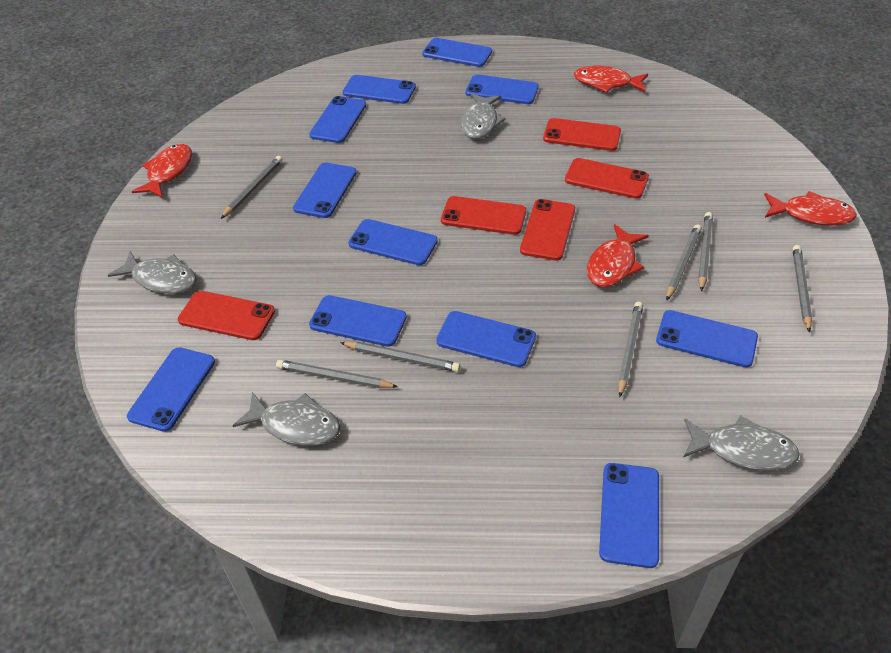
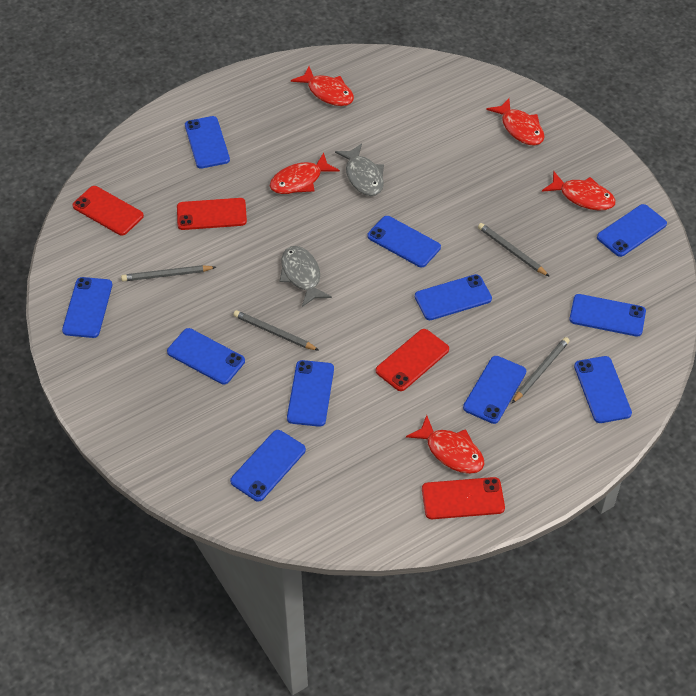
grey fish: [108,251,197,294] [232,392,341,446] [460,93,506,139] [684,415,800,471] = 4 -> [279,246,332,307] [335,143,384,196] = 2
grey pencil: [221,156,282,219] [276,360,398,388] [340,342,460,372] [618,302,643,397] [666,225,702,301] [698,212,713,291] [793,245,812,333] = 7 -> [121,265,216,281] [233,310,319,351] [478,223,550,277] [512,337,570,403] = 4
red fish: [131,144,192,198] [574,65,648,93] [587,224,649,287] [764,191,857,226] = 4 -> [270,153,340,194] [291,66,354,106] [406,415,485,474] [486,98,544,146] [542,171,616,210] = 5
red phone: [178,291,275,340] [441,196,526,235] [520,199,575,260] [543,118,621,151] [565,158,649,199] = 5 -> [73,186,144,236] [177,198,247,230] [376,329,449,391] [422,477,505,519] = 4

